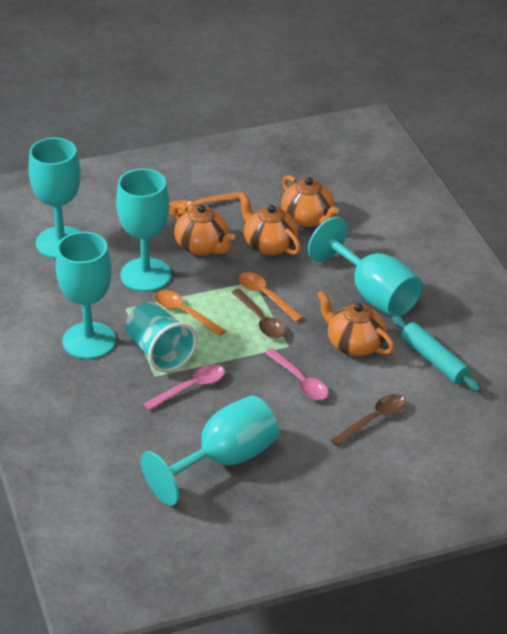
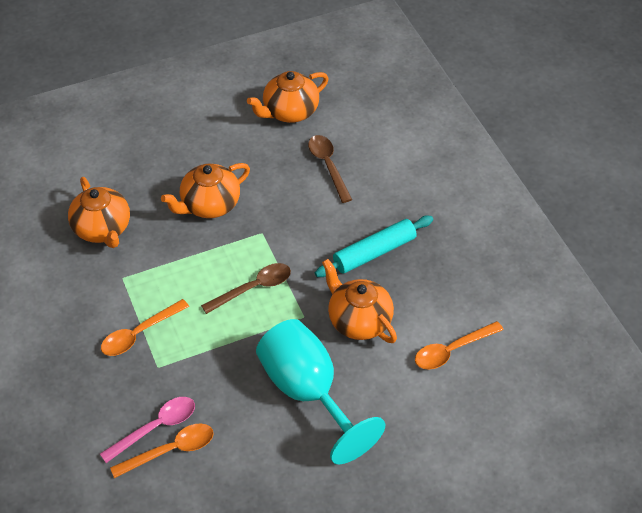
pink spoon: [143,365,225,411] [265,348,328,400] = 2 -> [100,397,195,463] = 1
turquoise cup: [125,302,197,372] = 1 -> none = 0
turquoise goblet: [28,138,81,259] [56,232,116,359] [116,169,171,292] [141,395,279,506] [308,217,423,317] = 5 -> [256,319,386,464] = 1

